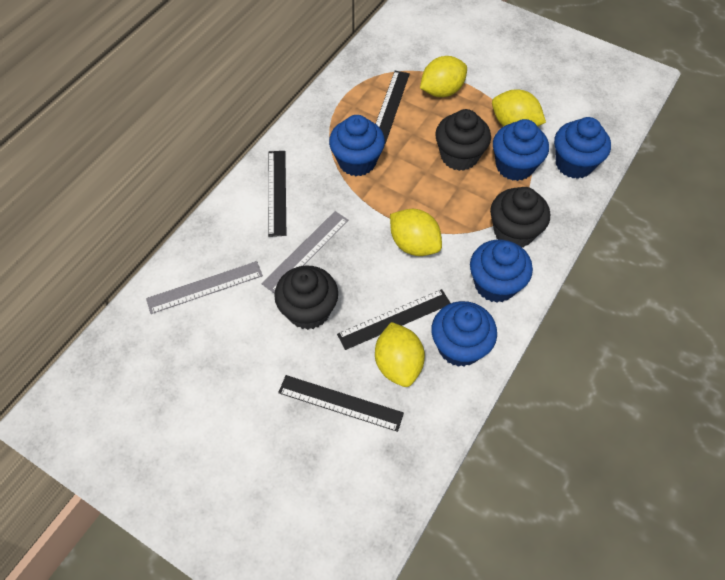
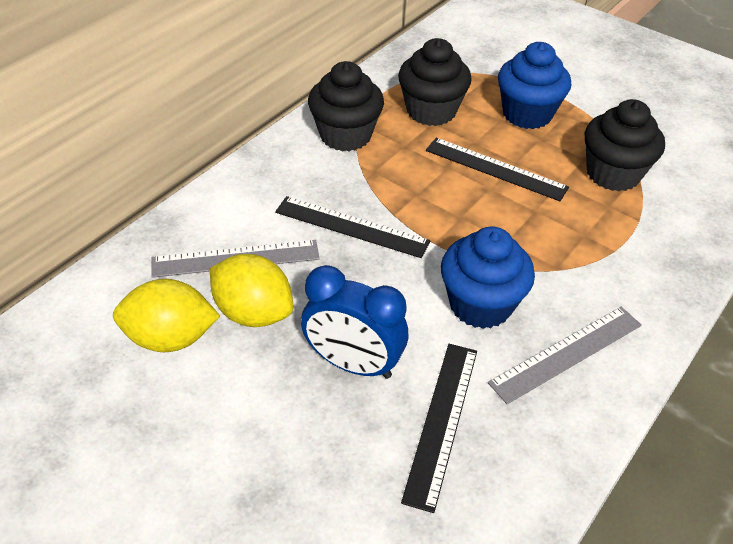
black ruler: [268,151,286,237] [278,375,404,432] [337,289,451,350] [376,71,410,144] = 4 -> [275,196,430,258] [401,344,477,513] [426,138,569,201] = 3
blue clock: none = 0 -> [301,265,408,379] = 1
blue cupcake: [329,115,385,176] [431,301,497,367] [470,240,533,303] [493,119,549,181] [554,117,611,179] = 5 -> [441,227,535,329] [498,42,571,129] = 2
yellow lemon: [375,322,425,387] [390,209,442,256] [420,56,467,97] [492,89,546,126] = 4 -> [113,279,220,352] [210,254,293,327] = 2

